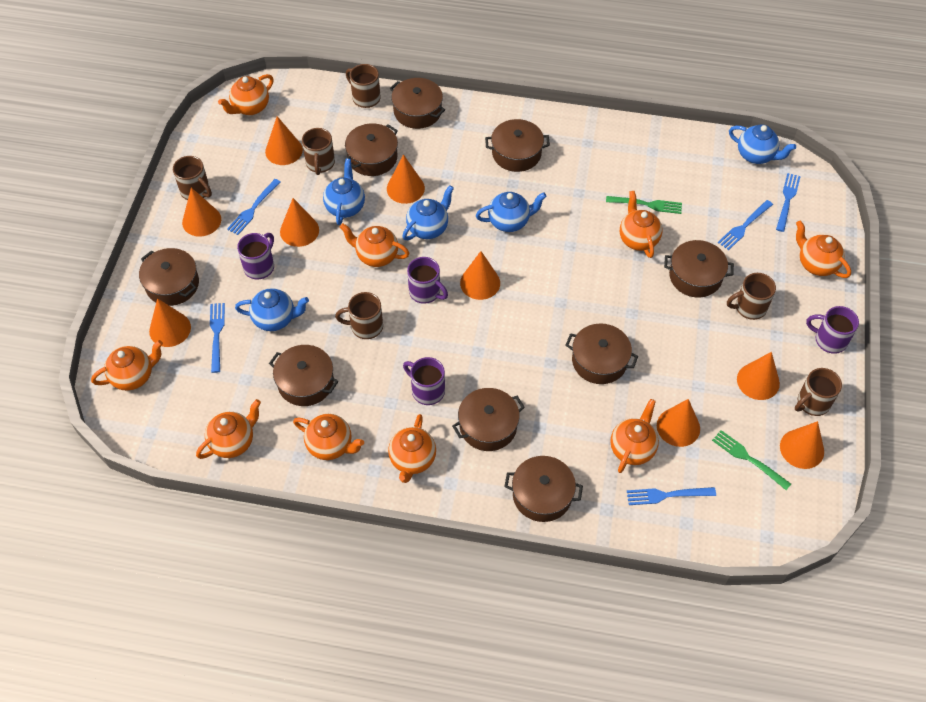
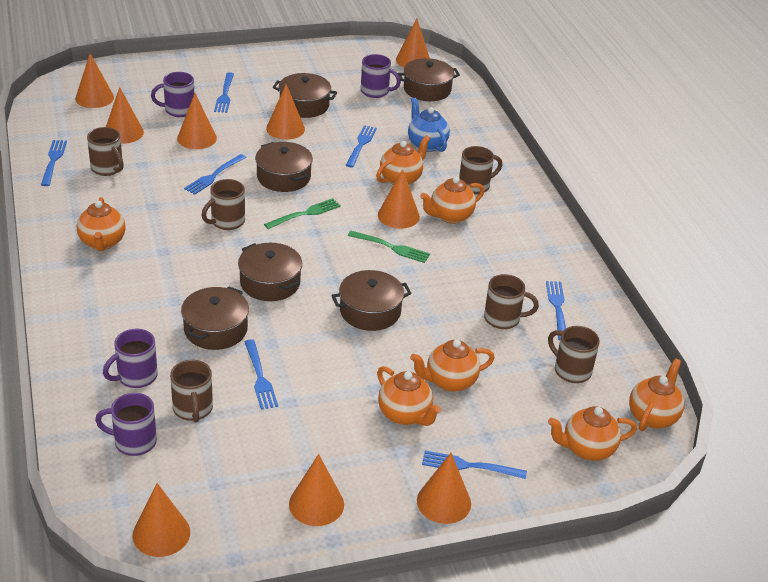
blue fork: [210,303,225,373] [227,179,281,235] [627,487,716,505] [718,200,773,250] [776,173,801,232] = 5 -> [41,140,67,186] [184,154,246,195] [214,72,234,113] [244,339,278,410] [346,125,377,167] [422,451,527,479] [546,281,566,340] = 7
blue teapot: [235,288,309,331] [323,158,365,225] [402,185,454,240] [476,192,547,232] [729,124,796,164] = 5 -> [408,98,450,152] = 1
brown pot: [139,248,199,306] [269,345,339,406] [345,123,398,176] [389,78,445,129] [452,388,525,451] [485,119,550,172] [504,456,583,522] [565,324,638,384] [664,240,734,298] = 9 -> [181,286,249,350] [238,243,302,301] [255,142,313,192] [273,73,337,118] [331,270,411,331] [398,58,460,101] = 6
orange teapot: [91,340,163,391] [196,399,261,459] [218,74,274,115] [293,414,364,460] [340,223,410,267] [388,414,436,483] [610,399,659,473] [620,191,662,258] [796,220,851,278] = 9 -> [77,197,126,251] [376,135,430,185] [377,366,441,426] [410,339,495,392] [420,177,484,224] [548,406,637,461] [629,358,684,431] = 7

